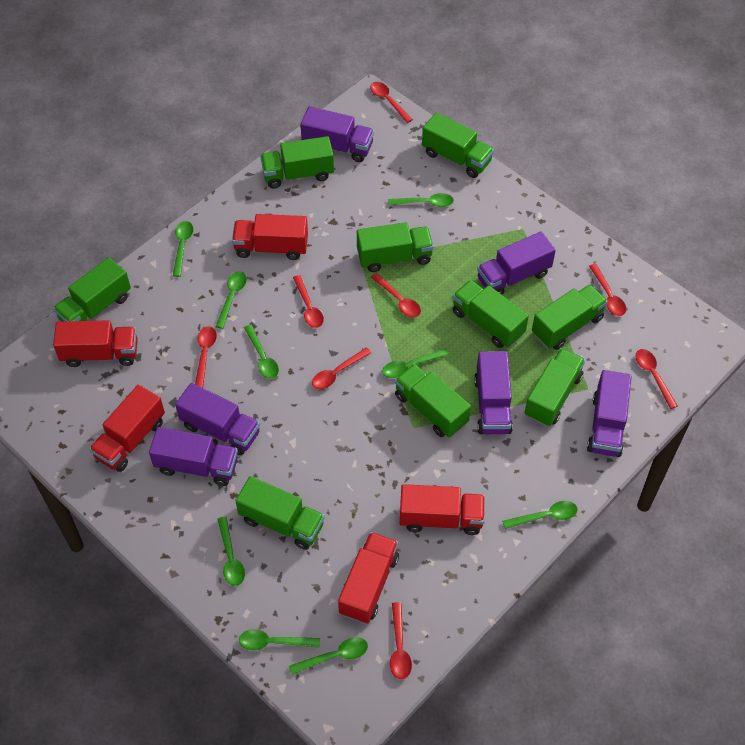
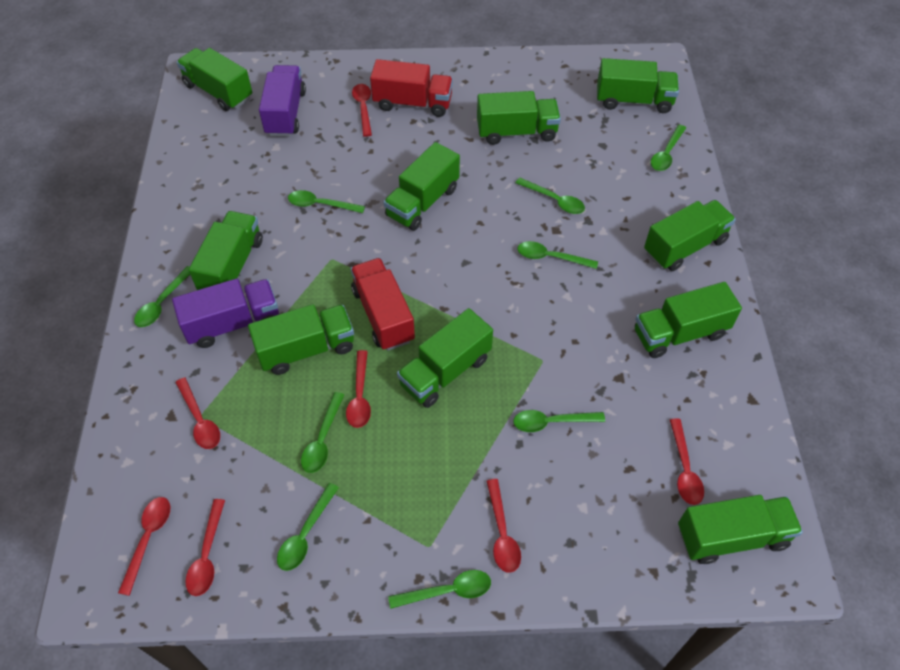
green truck: [53,257,131,322] [235,476,325,550] [260,136,334,189] [357,222,434,272] [395,364,471,438] [422,112,494,178] [453,280,529,348] [525,348,585,426] [532,284,608,350] = 9 -> [177,48,252,111] [189,211,263,290] [248,304,354,375] [384,142,460,231] [397,308,493,408] [477,91,561,145] [597,58,679,113] [635,282,742,358] [644,200,736,271] [678,495,803,564] = 10
purple truck: [149,427,238,486] [175,383,260,455] [301,106,374,162] [474,351,513,434] [477,231,556,295] [587,370,632,457] = 6 -> [172,278,279,348] [259,65,306,137] = 2
red spoon: [195,326,217,388] [293,275,324,328] [312,347,371,389] [370,82,413,123] [371,273,421,317] [390,602,412,679] [589,264,626,316] [635,349,678,409] = 8 -> [118,497,170,596] [175,377,220,449] [185,499,225,596] [346,350,371,428] [352,84,372,137] [487,479,521,573] [670,419,704,505] = 7
red truck: [53,320,138,367] [89,385,165,472] [232,214,308,260] [338,532,399,624] [400,484,485,535] = 5 -> [351,258,415,351] [370,59,453,117] = 2

